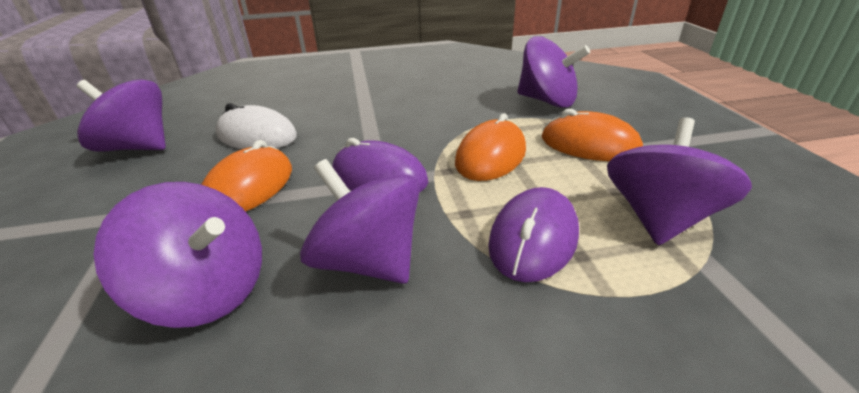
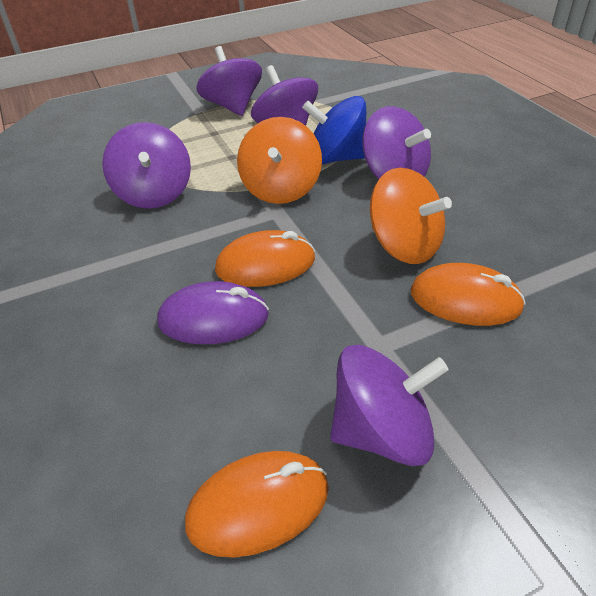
blue spinning top: none = 0 -> [302,96,366,164] = 1
orange spinning top: none = 0 -> [237,117,322,204] [370,168,452,264] = 2
purple mouse: [332,138,429,193] [488,187,579,282] = 2 -> [157,281,269,344] = 1
white mouse: [215,103,297,149] = 1 -> none = 0

